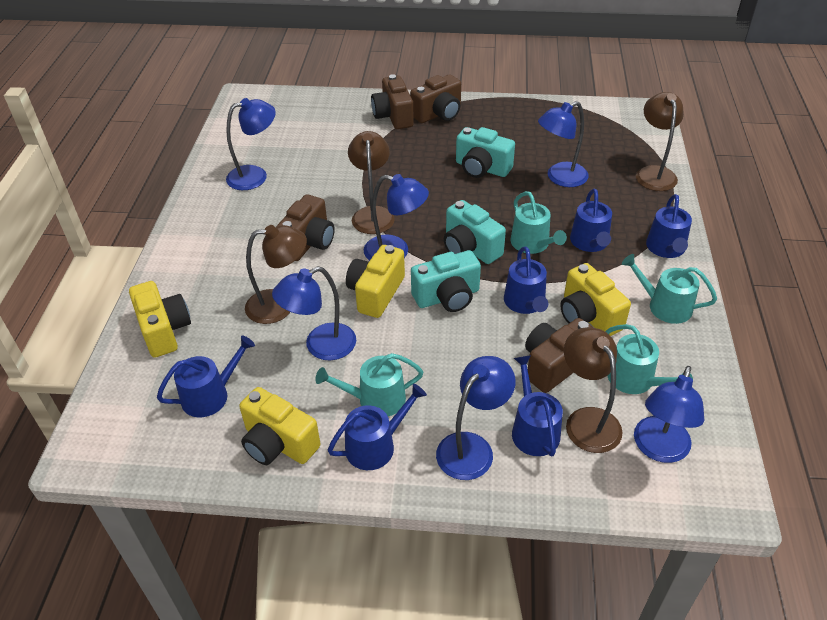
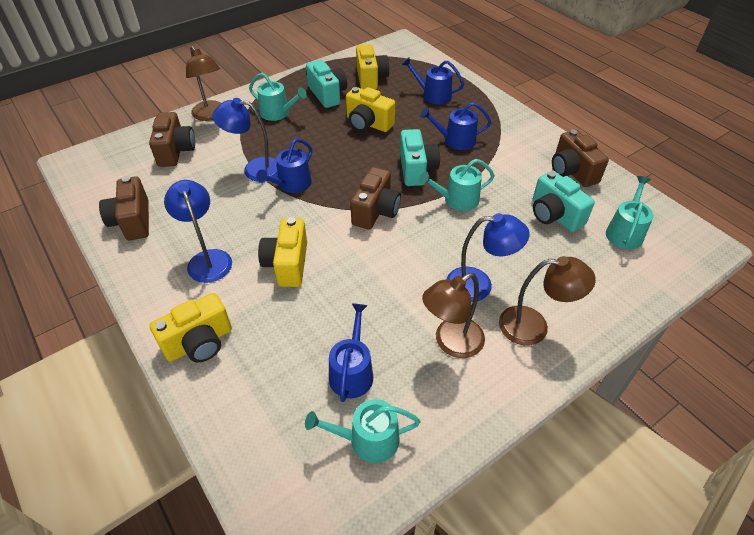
blue lamp: [226,98,276,190] [272,266,356,360] [364,174,429,261] [436,356,516,480] [538,101,589,187] [634,366,704,463] = 6 -> [164,180,232,283] [212,98,278,182] [447,213,530,302] = 3
blue watering can: [157,335,255,417] [328,384,427,470] [504,246,548,314] [512,355,563,456] [570,189,612,252] [646,194,692,258] = 6 -> [256,139,312,193] [329,303,373,402] [402,57,464,104] [420,102,491,150] = 4
brown lamp: [245,225,307,324] [348,131,395,234] [564,327,623,453] [636,92,684,191] = 4 -> [186,46,221,121] [422,273,485,358] [499,256,596,345] = 3

